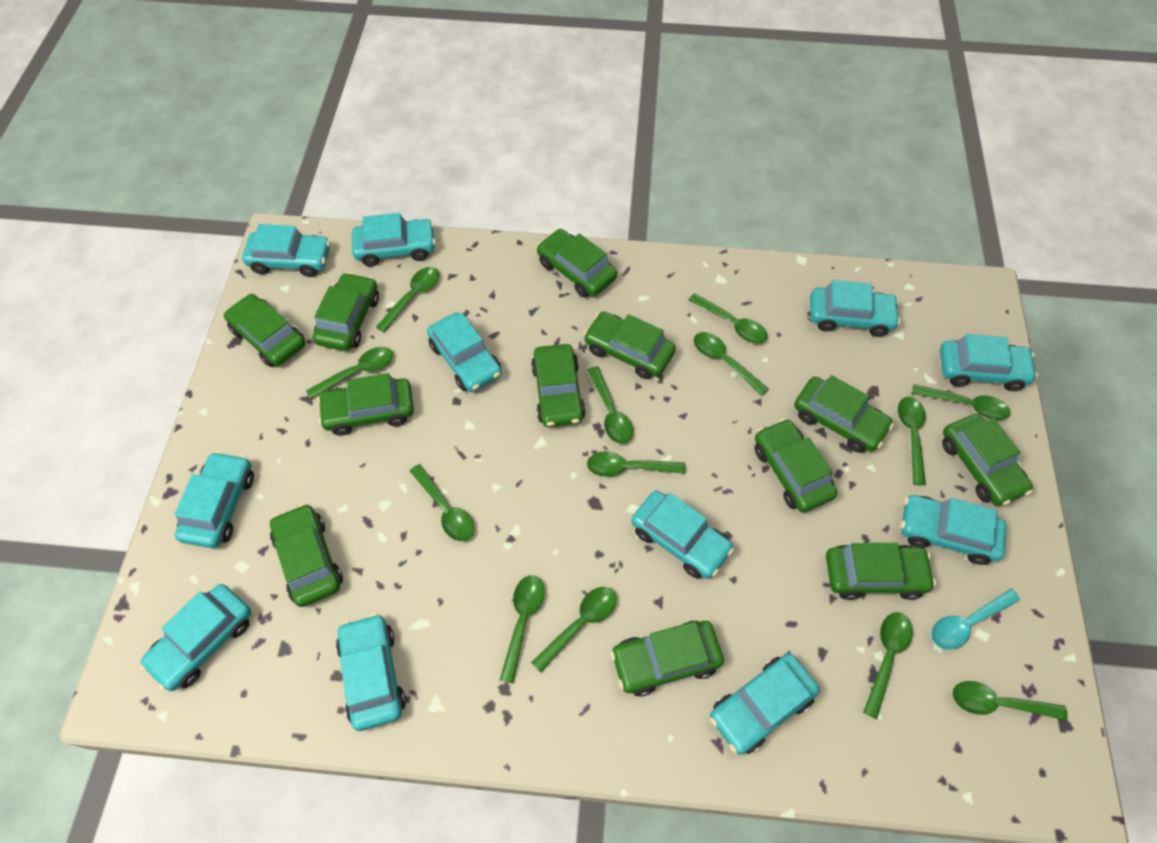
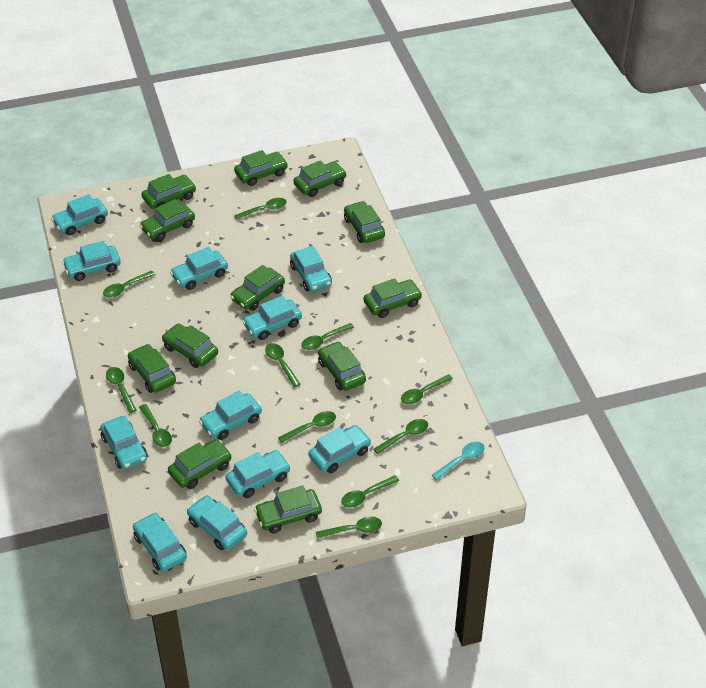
green spoon: [306,347,393,399] [376,267,439,332] [410,464,474,541] [500,575,545,684] [531,587,617,672] [587,451,685,477] [588,366,633,444] [689,293,767,344] [694,332,769,396] [863,612,913,719] [898,397,926,485] [912,384,1010,420] [952,681,1068,721] = 13 -> [103,271,155,298] [106,367,137,413] [139,404,172,447] [234,198,287,220] [265,343,300,387] [278,411,336,443] [301,323,354,350] [316,516,382,539] [341,475,399,508] [374,419,428,454] [401,374,453,404] = 11

